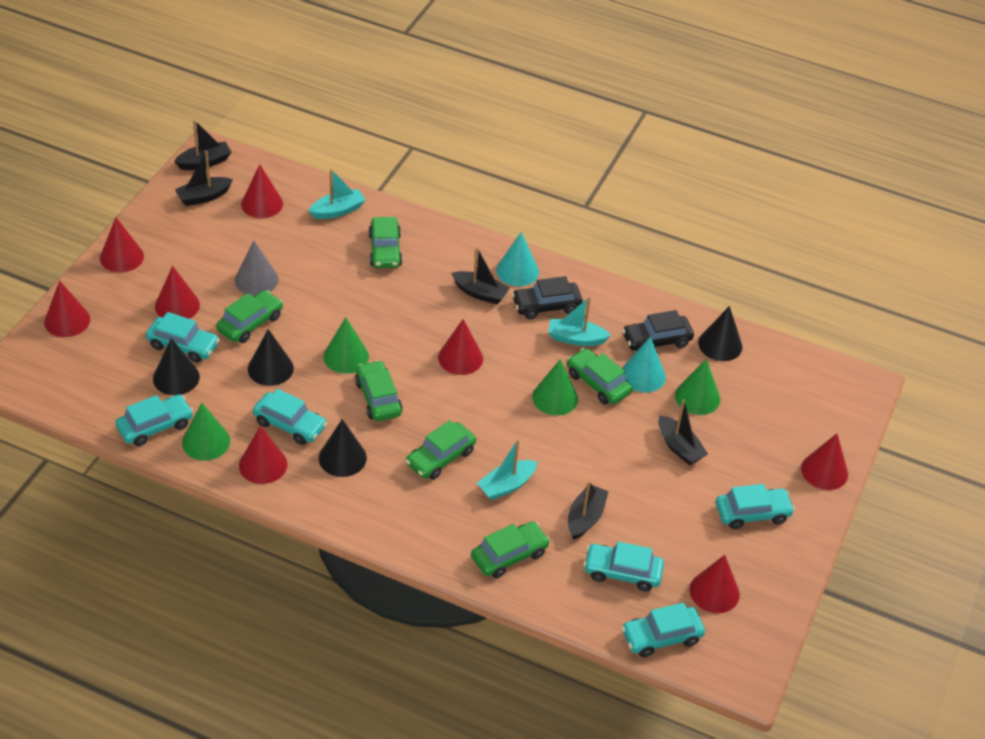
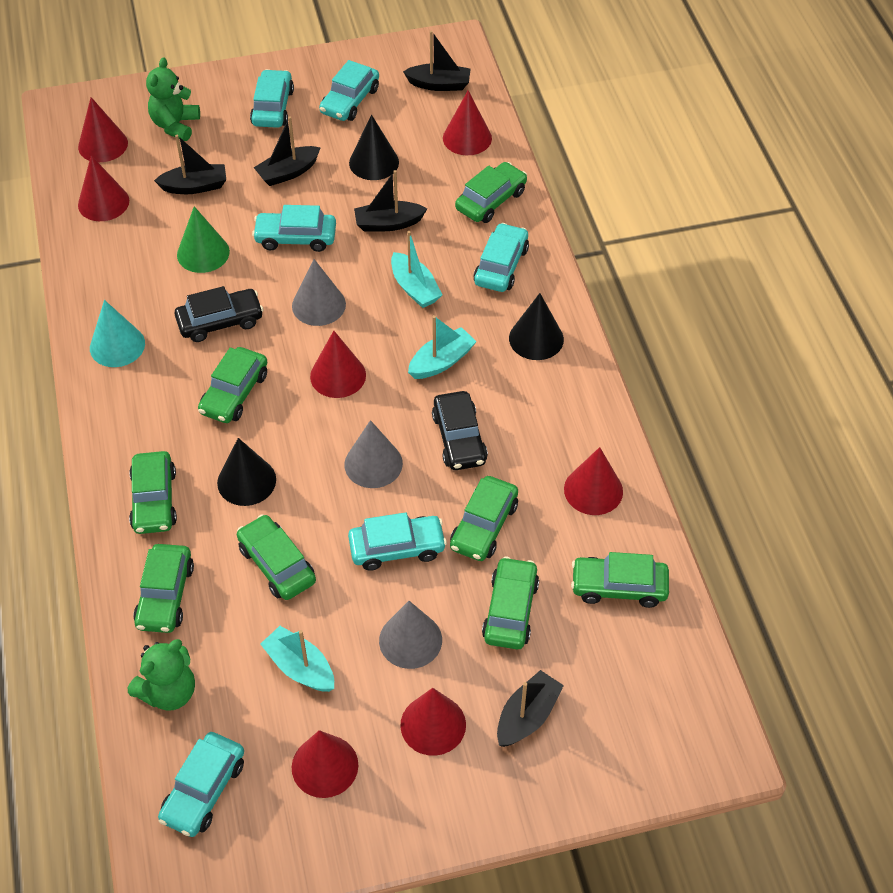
black cone: [153,338,200,395] [248,329,294,386] [319,419,367,477] [698,306,742,361] = 4 -> [217,438,276,506] [349,115,399,180] [509,293,564,360] = 3
green car: [216,290,283,343] [355,360,402,421] [369,217,402,268] [405,420,476,480] [471,521,550,578] [567,348,633,405] = 6 -> [129,451,177,534] [133,544,194,633] [198,347,267,423] [237,514,316,600] [450,476,518,561] [455,162,527,223] [482,557,539,649] [571,552,669,608] = 8
green cone: [182,403,230,461] [324,317,369,374] [532,359,578,416] [675,359,720,415] = 4 -> [177,206,230,273] = 1
green teddy bear: none = 0 -> [128,639,195,710] [146,57,200,141] = 2
grey cone: [235,240,278,296] = 1 -> [292,259,346,326] [344,420,403,488] [379,601,442,669] = 3
red cone: [44,280,90,337] [100,217,144,273] [155,266,200,319] [239,426,287,484] [241,164,283,218] [438,319,483,375] [689,555,740,613] [801,433,848,490] = 8 -> [78,97,128,162] [78,155,129,221] [292,730,358,798] [310,331,366,398] [400,688,466,756] [443,90,492,155] [564,447,623,515] = 7
turquoise cone: [496,232,539,286] [622,337,666,393] = 2 -> [90,300,145,367] = 1

